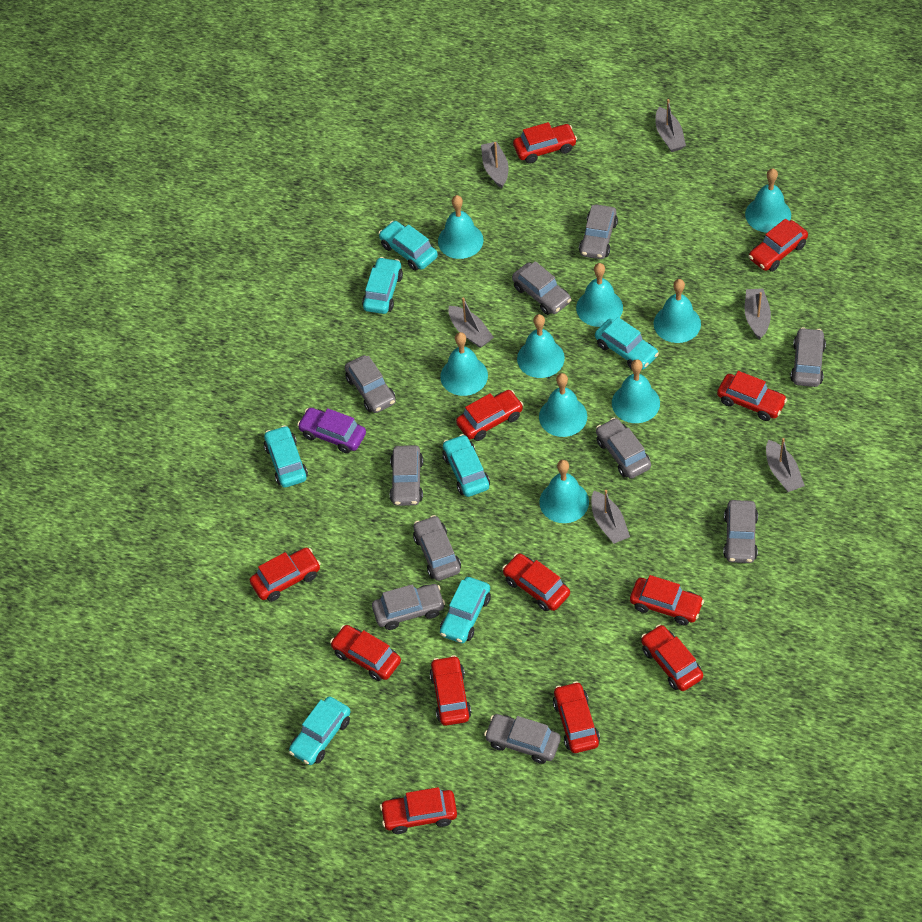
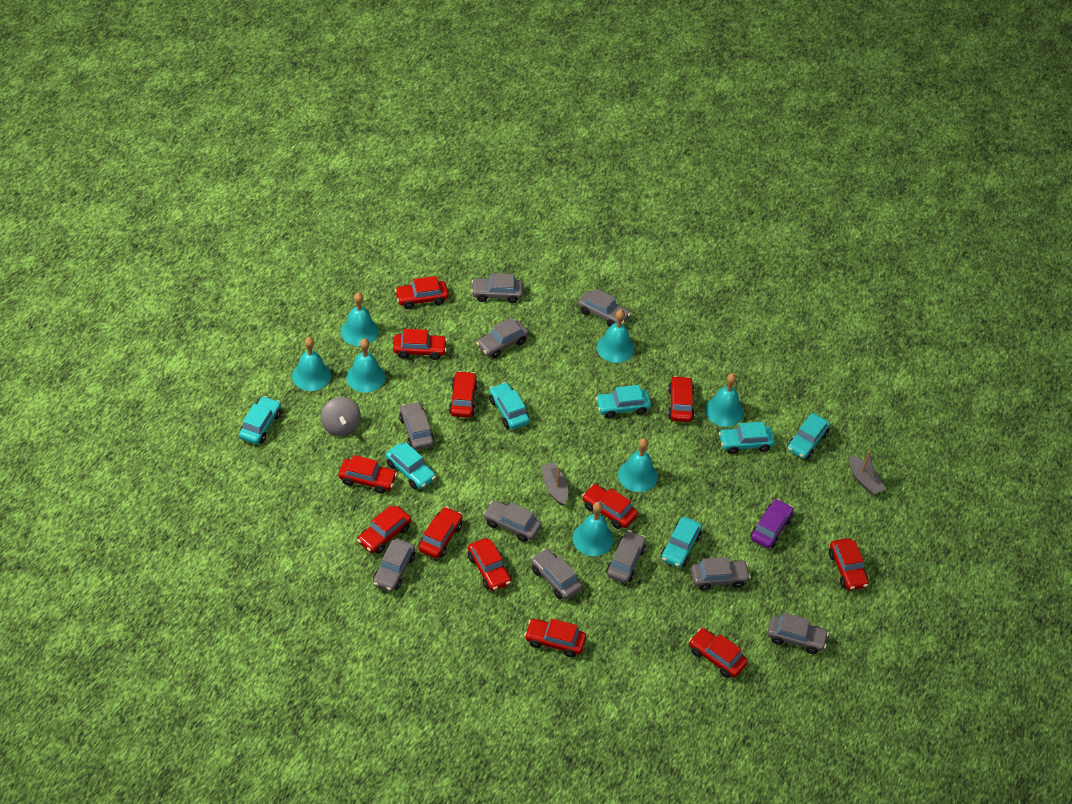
grey boat: [448,298,494,348] [481,141,508,188] [591,490,630,544] [655,99,686,152] [745,288,771,340] [766,438,805,492] = 6 -> [541,462,568,506] [849,451,886,495] = 2
grey spinning top: none = 0 -> [321,397,361,436] = 1
turquoise bell: [438,195,484,259] [440,332,488,396] [517,314,565,378] [539,373,587,437] [539,460,589,523] [576,263,623,327] [612,359,660,423] [654,279,701,343] [745,168,791,233] = 9 -> [292,337,331,391] [341,292,379,346] [346,339,385,393] [572,502,614,556] [597,310,634,363] [618,438,658,492] [705,373,743,427] = 7

